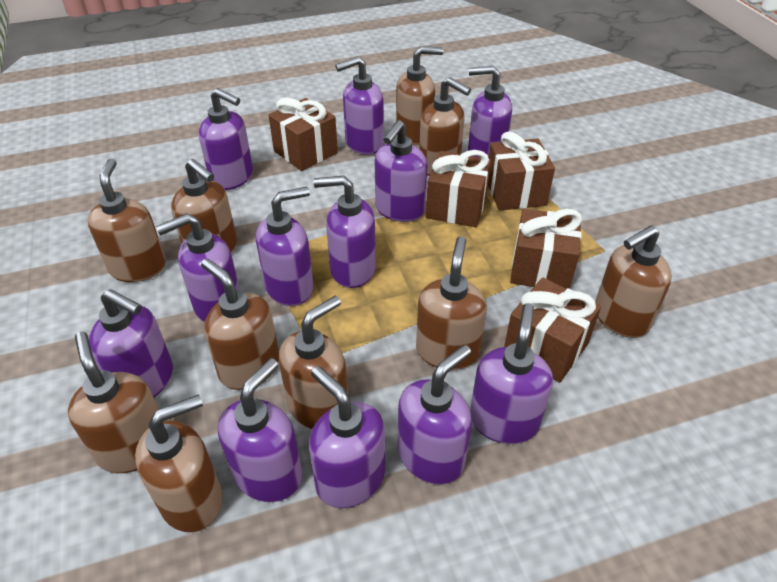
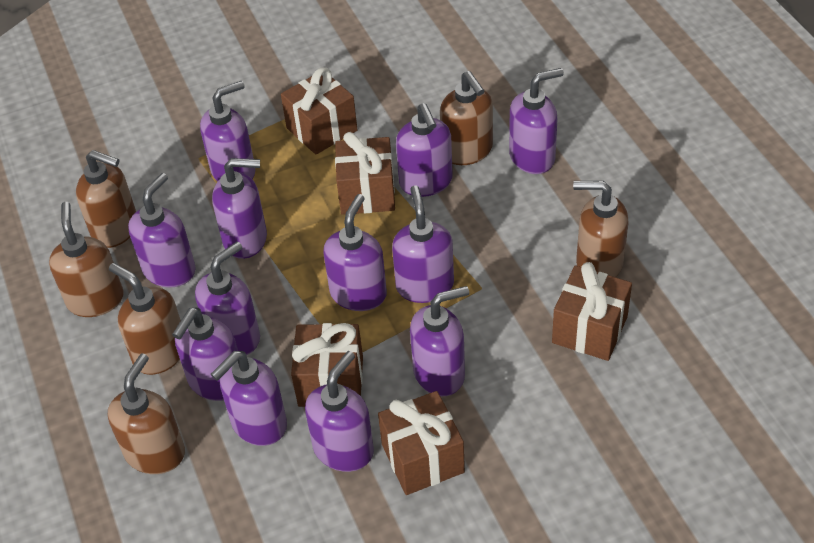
brown soap dispenser: [68,332,159,473] [88,159,166,282] [135,394,223,532] [171,159,237,253] [201,259,279,390] [279,296,348,429] [396,46,444,145] [416,236,487,370] [419,77,471,176] [595,225,672,338] = 10 -> [49,202,124,317] [76,150,136,248] [108,353,185,474] [109,263,181,375] [440,71,493,165] [573,181,628,277] = 6

